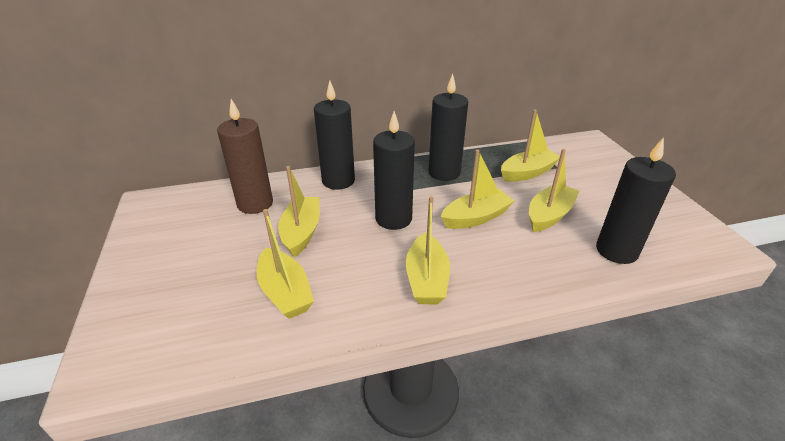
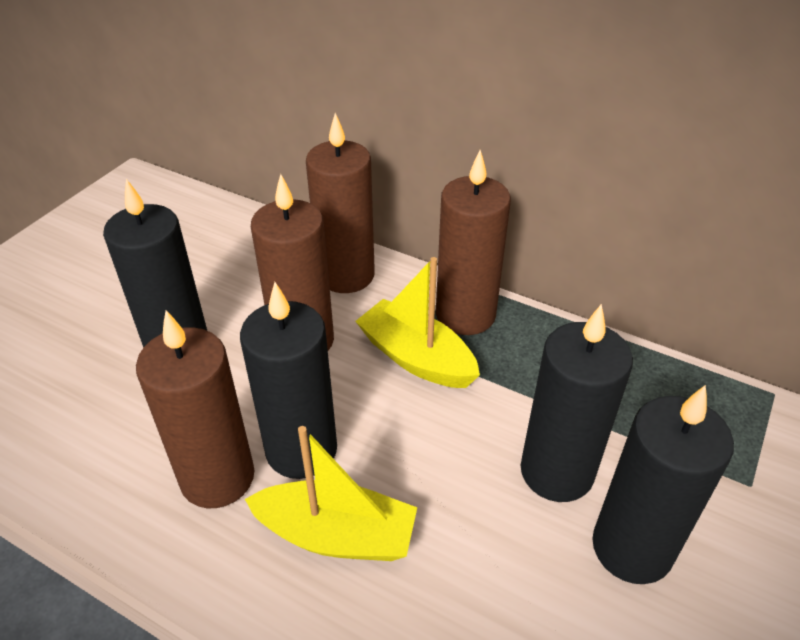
brown candle: [217,99,273,214] = 1 -> [136,310,255,508] [251,174,334,350] [306,113,375,293] [436,150,511,335] = 4
yellow boat: [257,209,314,319] [278,166,320,257] [406,196,450,304] [441,150,514,229] [501,109,560,182] [529,149,580,232] = 6 -> [245,426,417,561] [355,257,480,388] = 2

